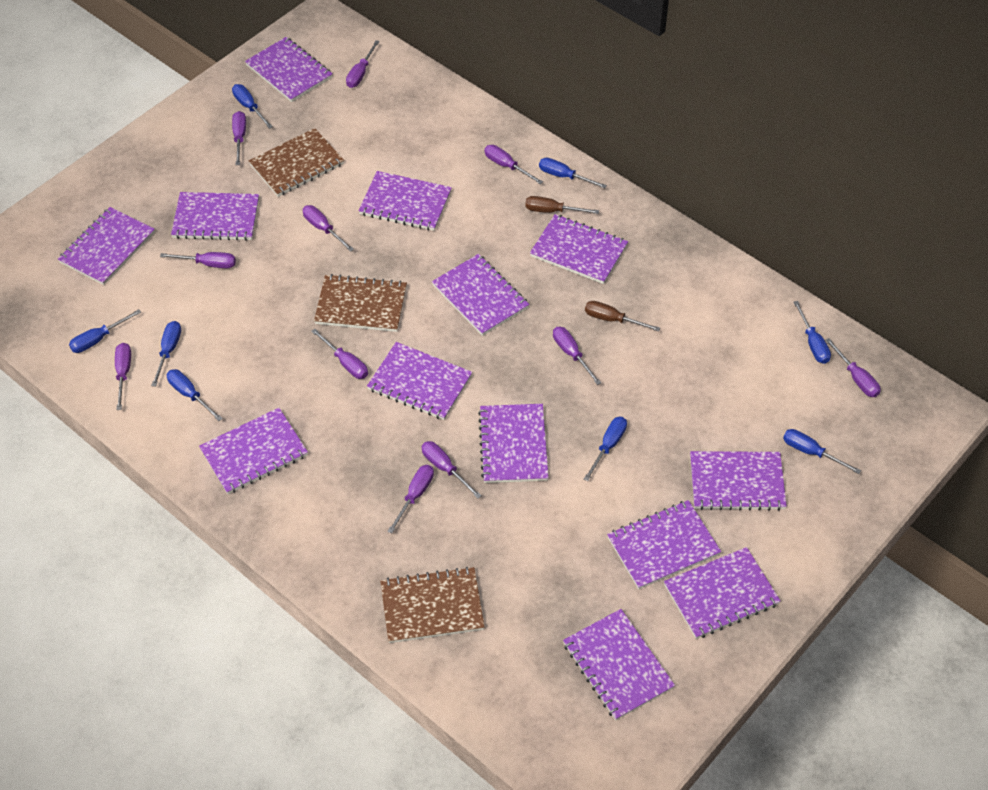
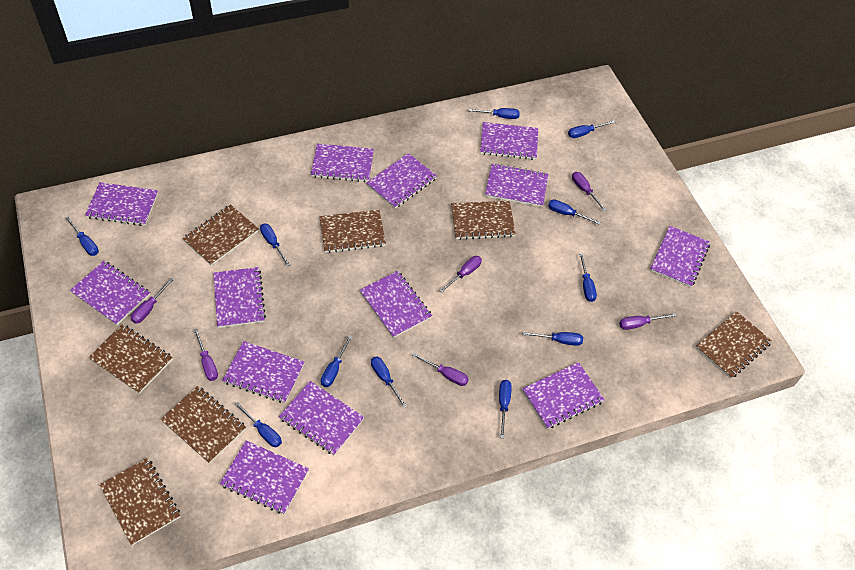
blue screwdriver: [69,309,141,353] [151,321,181,387] [167,369,223,421] [232,84,273,129] [539,158,607,188] [584,417,627,481] [783,429,861,474] [793,301,831,364] = 8 -> [65,217,99,256] [234,402,282,447] [260,224,290,267] [321,335,353,387] [371,357,407,408] [469,108,520,119] [499,380,512,438] [523,332,583,346] [548,199,601,225] [568,120,615,138] [579,253,597,302] = 11
brown notebook: [249,128,344,197] [314,274,407,332] [380,567,485,643] = 3 -> [88,324,173,394] [99,458,180,546] [160,386,246,464] [182,204,259,266] [319,210,386,253] [451,201,516,240] [696,311,772,379] = 7
brown screwdriver: [525,196,599,214] [585,301,660,332] = 2 -> none = 0
purple screwdriver: [115,343,131,410] [160,252,236,268] [232,111,246,165] [303,205,354,252] [311,329,368,379] [346,40,380,88] [387,465,434,534] [422,441,482,499] [484,145,543,184] [553,327,601,385] [825,338,881,397] = 11 -> [131,278,174,324] [194,329,218,381] [412,353,468,386] [439,256,482,293] [572,172,606,211] [619,313,676,330] = 6

